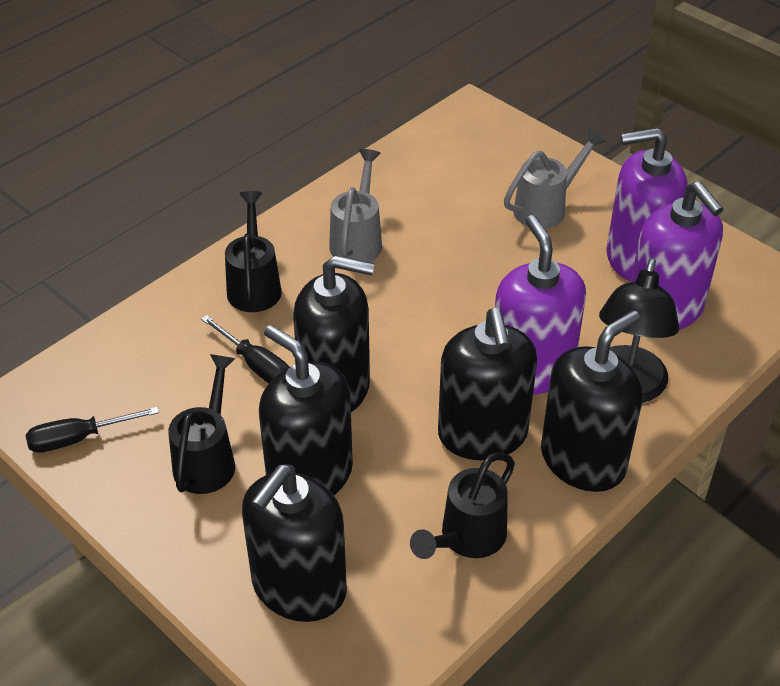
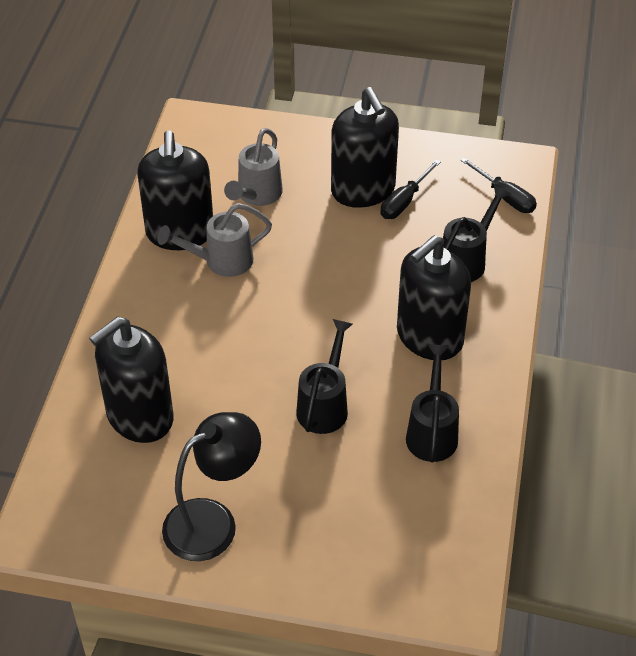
black soap dispenser: [242,465,347,622] [259,325,353,495] [293,255,375,412] [438,308,537,460] [541,310,642,492] = 5 -> [89,316,174,443] [137,130,213,250] [331,87,399,208] [397,235,471,360] = 4
purple soap dispenser: [495,215,586,395] [606,128,687,281] [631,181,723,330] = 3 -> none = 0

